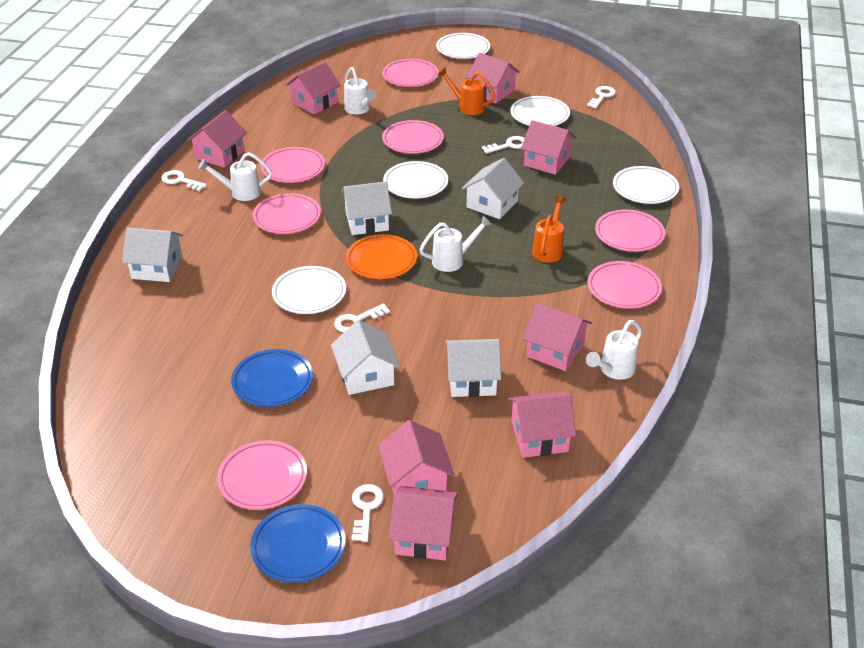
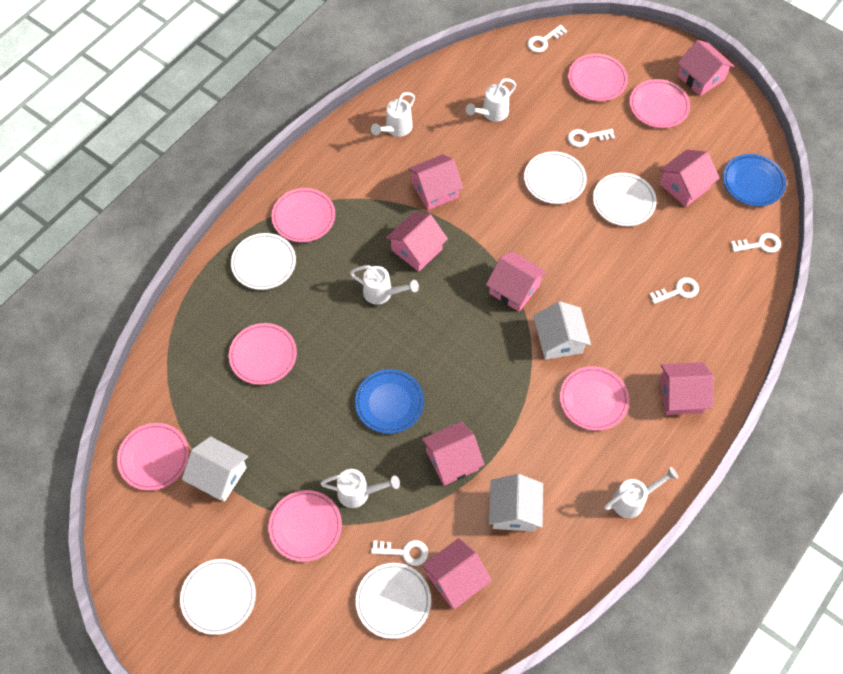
orange plate: [346,234,417,279] = 1 -> none = 0
orange watering can: [438,67,496,115] [532,196,567,262] = 2 -> none = 0
white house: [122,228,183,282] [331,320,400,395] [341,181,392,235] [445,339,501,397] [462,158,524,219] = 5 -> [182,436,248,502] [489,474,543,532] [533,301,591,360] = 3
white watering can: [198,152,272,201] [344,67,377,114] [419,216,492,272] [586,320,642,380] = 4 -> [320,469,400,508] [350,265,419,305] [371,92,415,137] [466,78,516,122] [604,467,678,518] = 5

